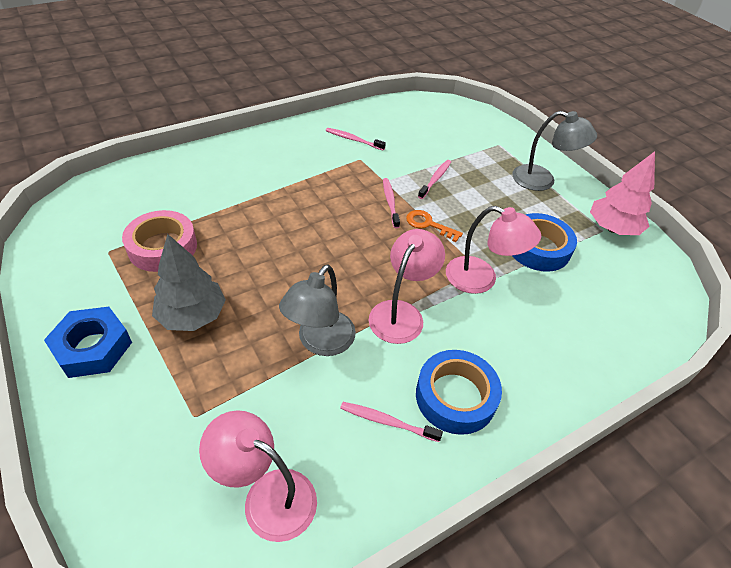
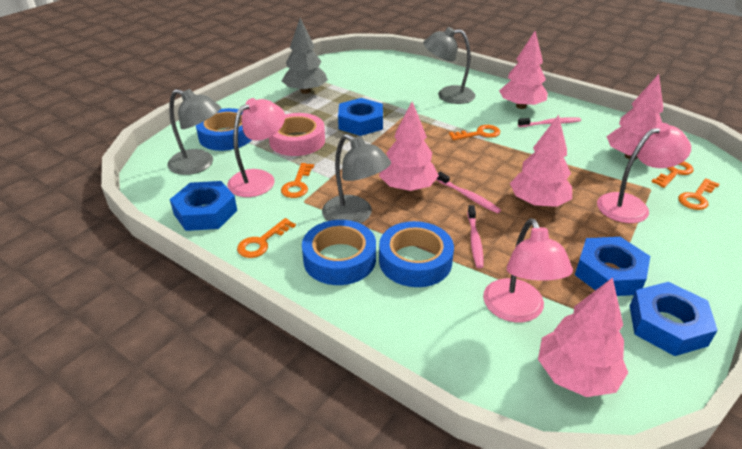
blue nut: [44,307,132,378] = 1 -> [170,181,237,231] [338,98,383,136] [575,237,650,296] [630,282,718,356] = 4
blue tape: [416,350,502,435] [513,213,577,272] = 2 -> [196,108,251,151] [302,220,376,285] [379,221,454,287] = 3
grey lamp: [279,264,356,356] [512,111,597,191] = 2 -> [168,89,221,175] [322,134,391,224] [423,27,475,104] = 3
orange key: [406,210,463,242] = 1 -> [237,218,296,258] [281,163,314,198] [449,125,500,140] [651,161,693,188] [678,178,719,210] = 5
pink toothbrush: [326,128,386,150] [340,402,443,442] [383,178,400,228] [418,160,451,199] = 4 -> [436,172,501,214] [467,205,483,268] [518,117,581,127] = 3
pink tree: [590,151,655,235] = 1 -> [379,102,439,191] [499,31,548,109] [510,115,572,207] [538,277,628,397] [606,74,663,160] = 5

